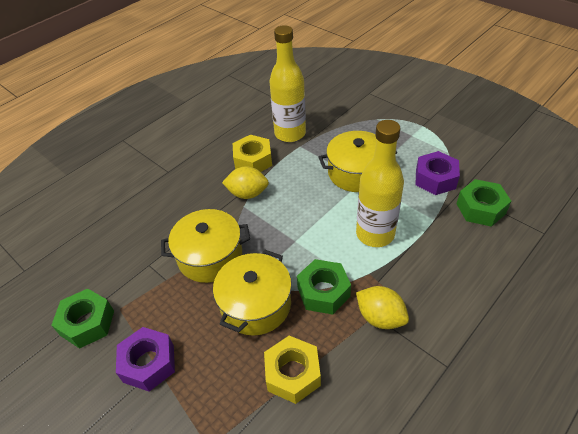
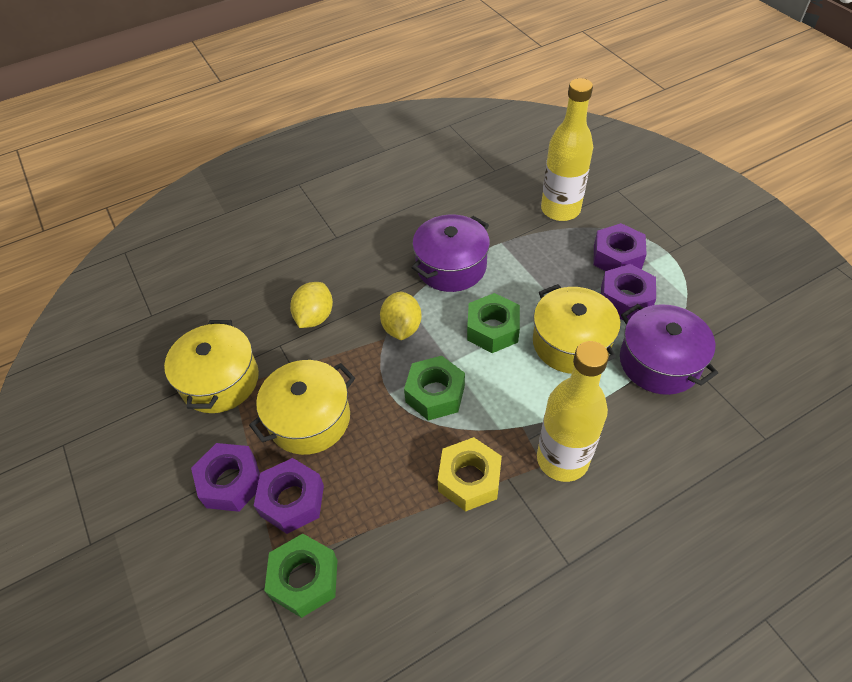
purple nut: [116,327,175,392] [415,151,460,195] = 2 -> [191,443,260,512] [254,458,324,534] [594,223,647,271] [601,264,656,321] = 4
purple pot: none = 0 -> [412,215,490,292] [620,304,718,395] = 2
yellow nut: [233,135,272,172] [264,336,321,404] = 2 -> [438,437,502,512] = 1

